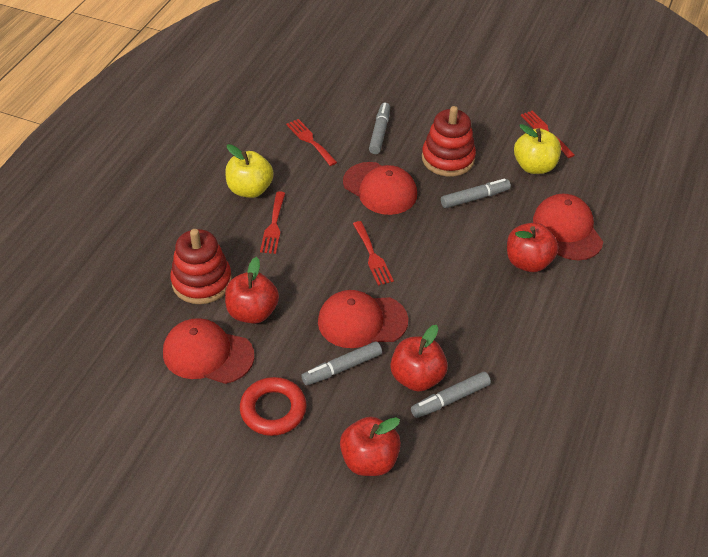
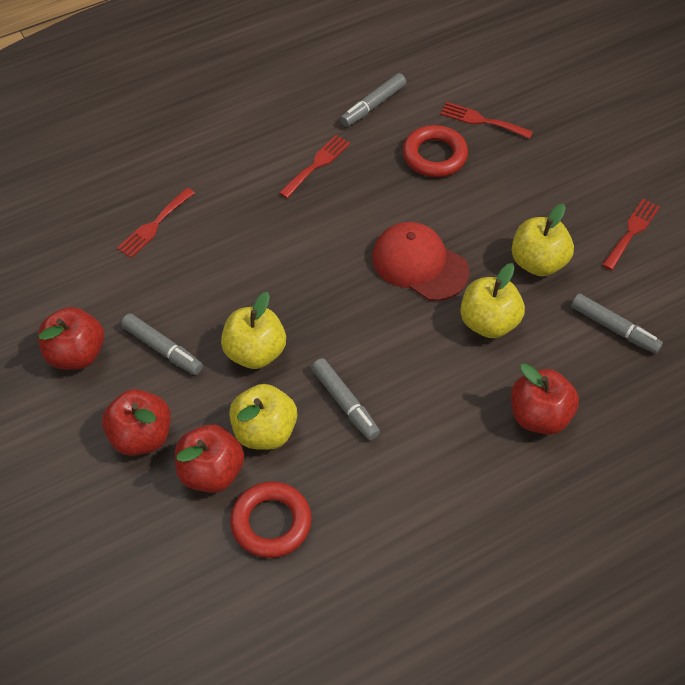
red cap: [163,318,254,384] [318,290,408,348] [343,162,417,215] [533,194,603,260] = 4 -> [372,222,469,301] = 1
red ring: [240,377,307,436] = 1 -> [230,481,312,558] [403,125,468,177] = 2
red stacking toy: [170,229,232,304] [422,106,476,176] = 2 -> none = 0
yellow apple: [225,144,274,198] [514,124,561,174] = 2 -> [221,292,286,369] [229,384,297,450] [460,263,525,338] [512,204,574,276] = 4

